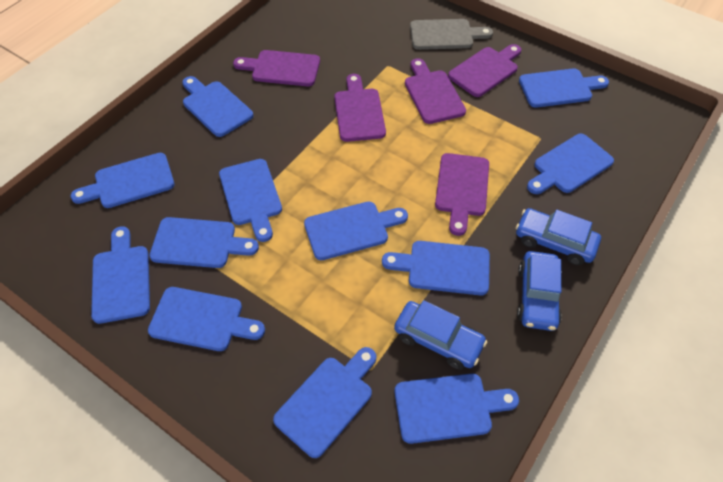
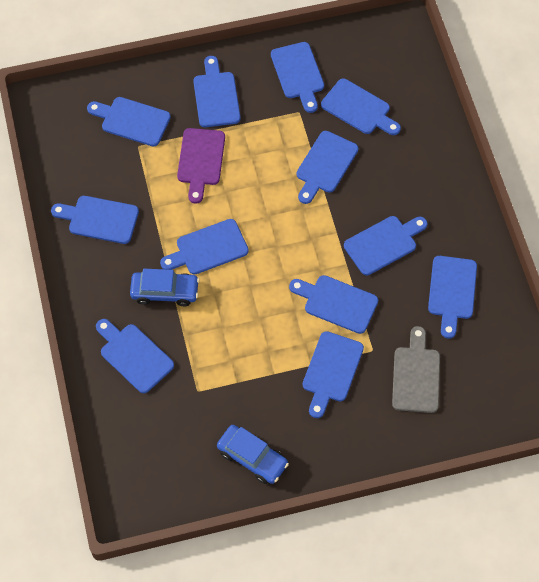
blue car: [394,300,487,370] [516,208,601,265] [517,251,562,331] = 3 -> [130,269,199,306] [217,425,289,484] = 2
purple cutting board: [233,50,320,87] [334,74,386,142] [405,58,466,124] [435,153,489,236] [448,44,521,97] = 5 -> [177,128,225,204] = 1

